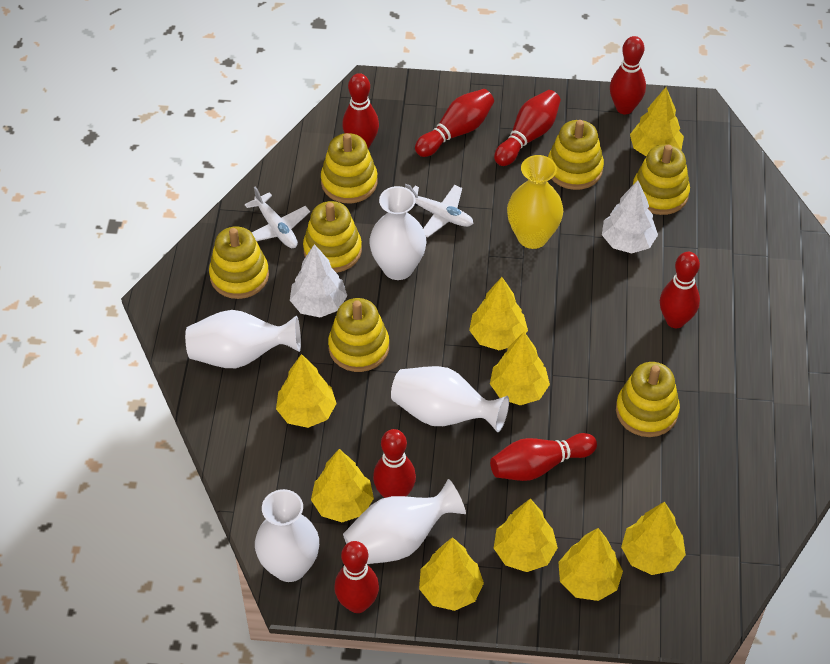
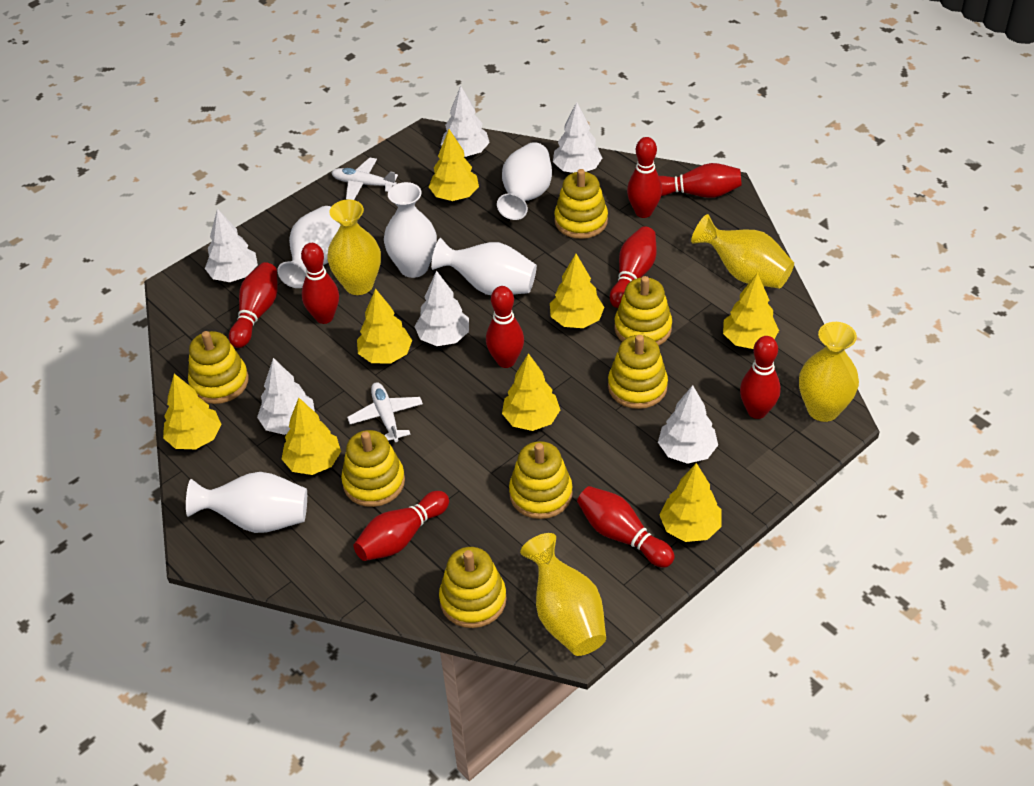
red bowling pin: [334,541,379,613] [342,73,379,149] [373,429,416,498] [415,89,494,157] [490,433,597,481] [494,90,561,166] [610,36,646,114] [660,252,700,328] = 8 -> [229,262,277,348] [301,243,339,324] [354,491,449,561] [486,286,524,368] [577,486,675,568] [610,226,656,308] [627,137,662,218] [659,163,742,198] [740,336,781,419] = 9
white tree: [290,244,347,318] [602,180,658,253] = 2 -> [205,209,258,282] [257,358,315,435] [415,271,469,346] [441,86,490,157] [553,102,602,173] [658,385,718,464] = 6
yellow tree: [276,354,337,428] [311,449,374,522] [419,537,484,611] [469,277,528,350] [490,332,550,405] [494,499,558,572] [559,528,623,601] [621,502,686,575] [630,87,684,157] = 9 -> [163,374,221,449] [282,398,341,475] [357,288,412,363] [429,129,479,201] [502,353,560,431] [550,254,604,328] [660,463,722,542] [723,273,779,349] = 8
yellow vase: [507,155,563,249] = 1 -> [327,199,381,295] [520,533,606,656] [691,214,794,288] [799,322,859,422] = 4

